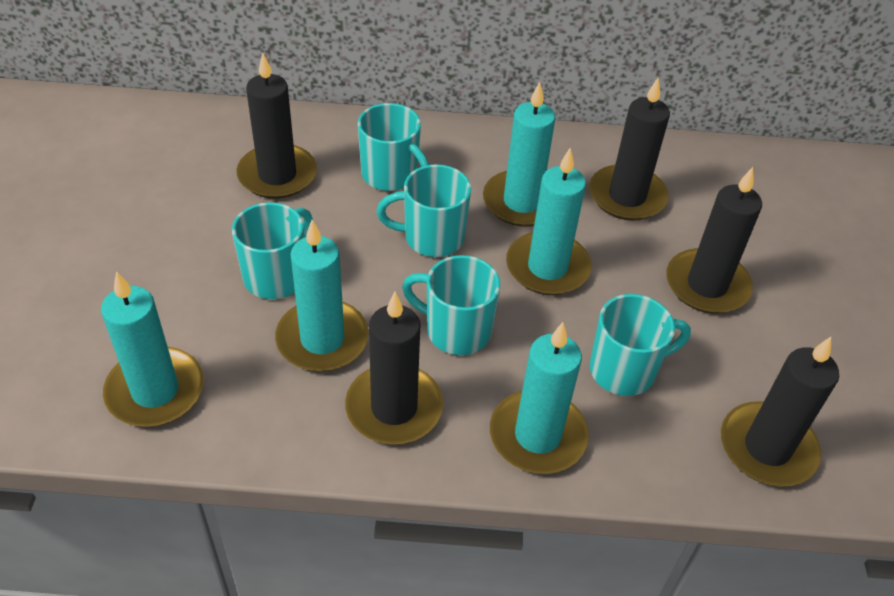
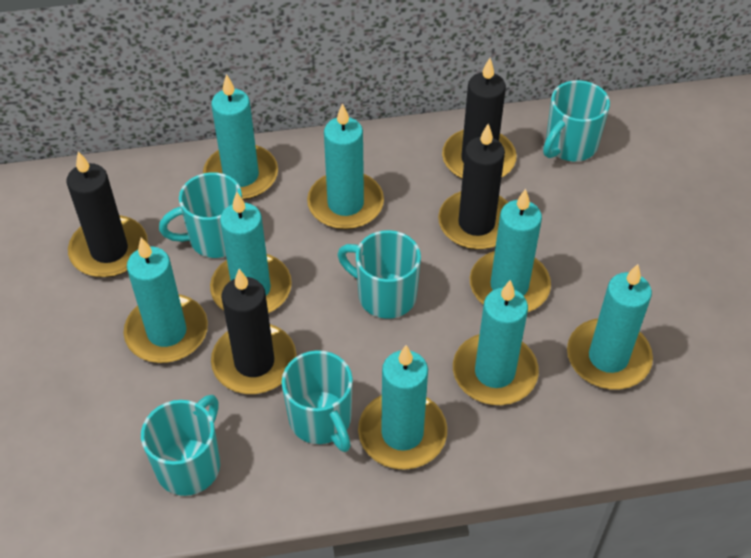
black candle: [236,53,317,199] [345,292,443,444] [589,78,670,221] [666,167,762,314] [721,337,839,486] = 5 -> [67,151,148,278] [211,269,296,394] [438,124,508,250] [442,58,516,179] = 4
turquoise candle: [101,271,204,427] [275,220,369,372] [483,82,555,227] [490,322,589,474] [506,148,591,295] = 5 -> [124,237,208,363] [203,74,278,200] [210,192,292,313] [307,103,384,230] [358,345,447,470] [453,280,539,405] [470,189,551,312] [567,264,653,390] = 8

